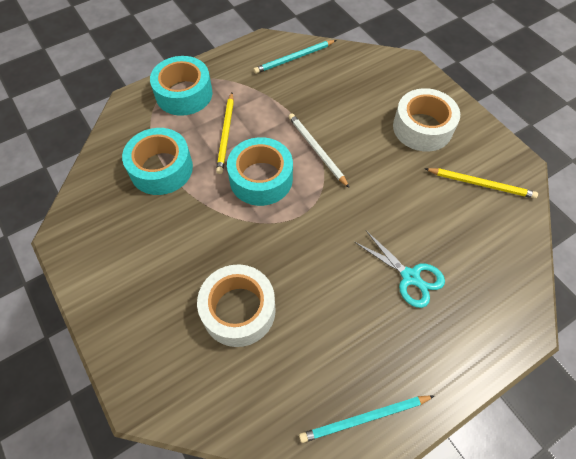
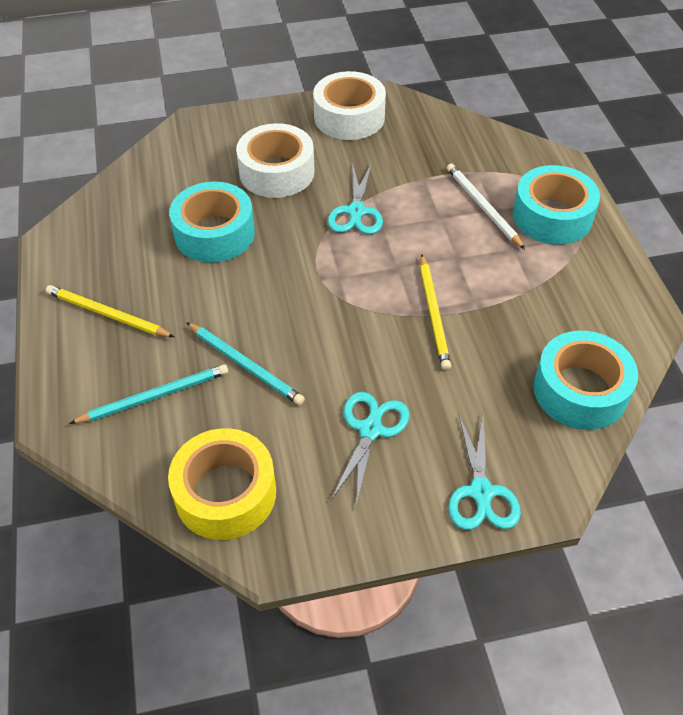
turquoise scissors: [355,231,445,308] = 1 -> [328,163,383,234] [331,392,410,507] [448,415,521,530] = 3
yellow tape: none = 0 -> [168,428,276,540] = 1

